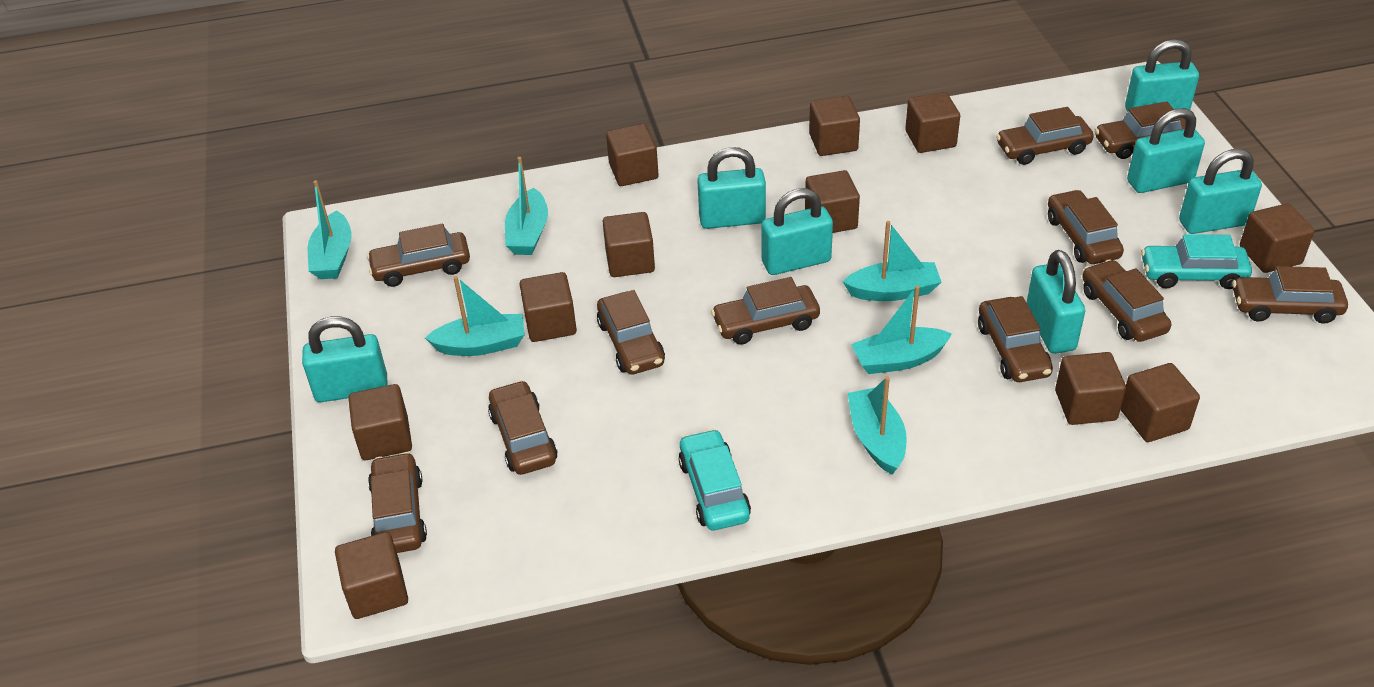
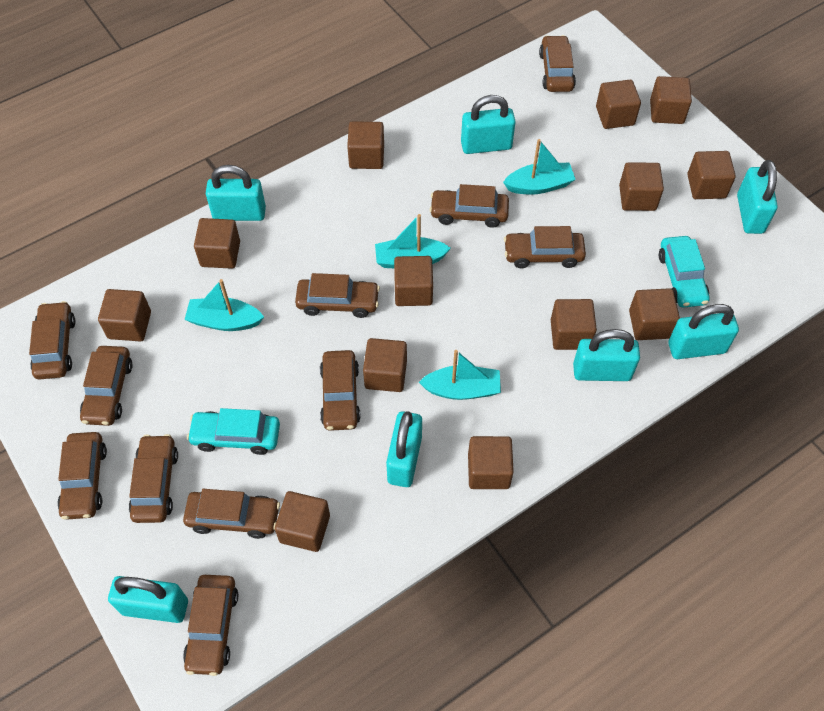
brown cube: [335,532,408,619] [348,384,412,460] [520,272,577,342] [602,212,655,277] [606,124,659,186] [805,170,860,233] [809,96,860,156] [905,92,960,153] [1055,352,1126,425] [1121,363,1200,442] [1240,204,1314,273] = 11 -> [98,289,151,341] [194,218,240,269] [275,491,330,552] [347,121,384,169] [363,338,407,392] [394,256,433,306] [468,436,514,489] [551,299,597,350] [596,80,641,129] [619,162,664,211] [629,288,680,340] [650,76,692,124] [687,151,736,199] = 13
turquoise boat: [308,180,351,279] [425,276,525,356] [505,157,548,255] [843,221,941,301] [847,376,907,475] [851,285,952,374] = 6 -> [184,279,264,331] [375,214,451,268] [419,350,501,400] [503,139,576,195] = 4

